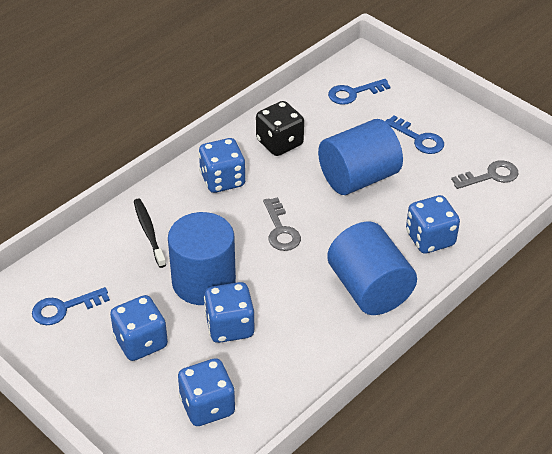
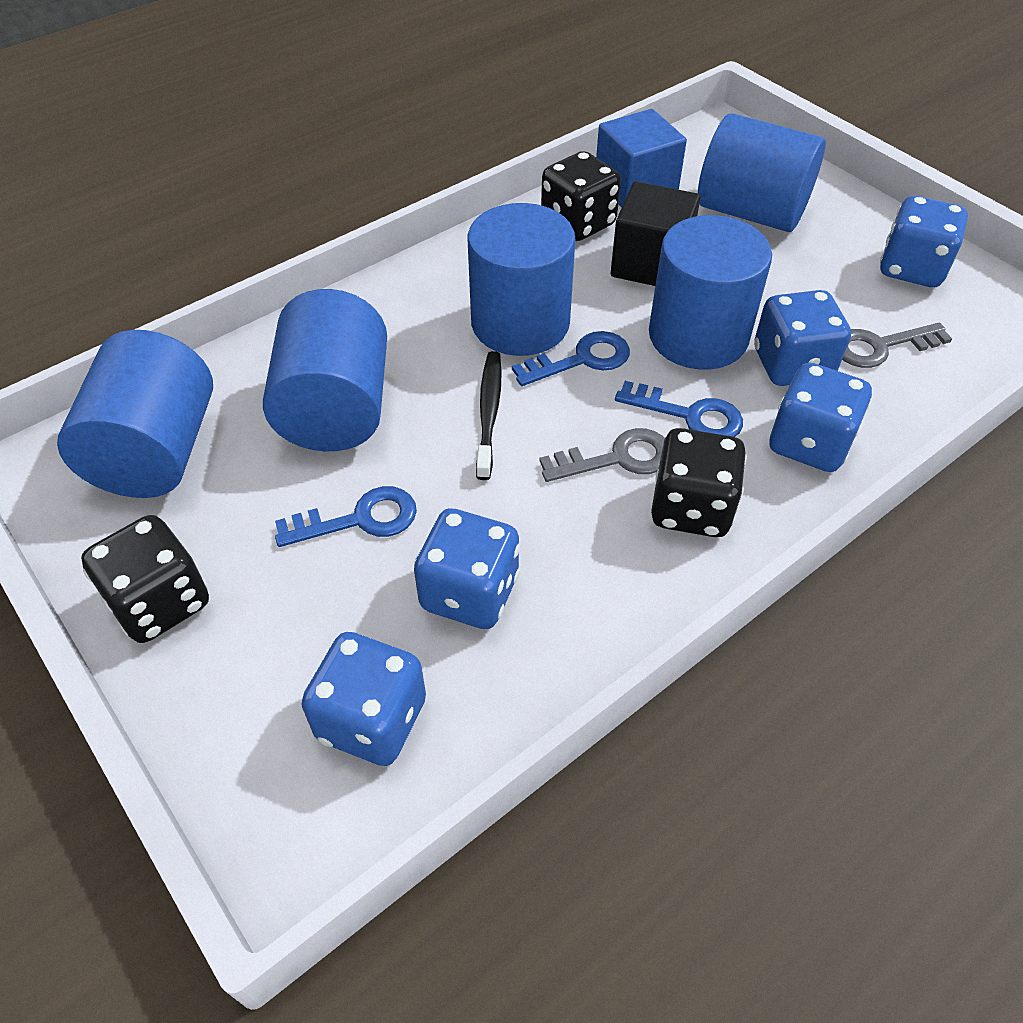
black cube: none = 0 -> [611,182,701,286] = 1
black dice: [256,101,304,156] = 1 -> [81,515,209,643] [541,151,621,241] [651,428,747,537] = 3
blue cube: none = 0 -> [596,109,687,207] = 1
blue cylinder: [168,212,236,305] [318,119,403,195] [327,222,417,315] = 3 -> [57,330,213,498] [263,289,387,451] [468,203,575,356] [649,215,772,370] [698,113,826,232] = 5

